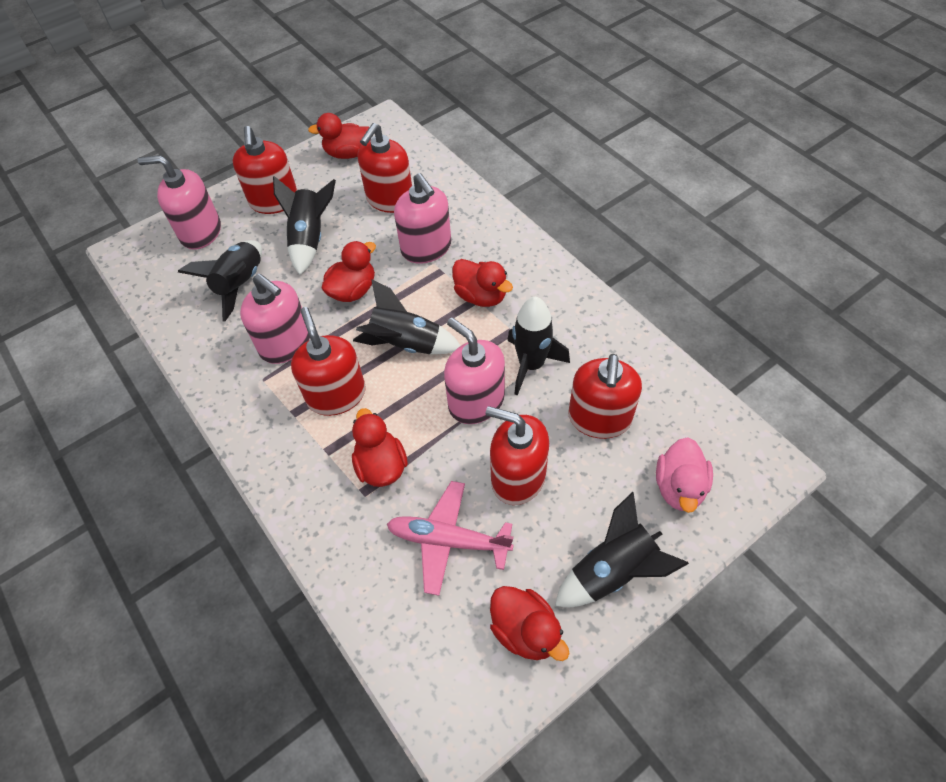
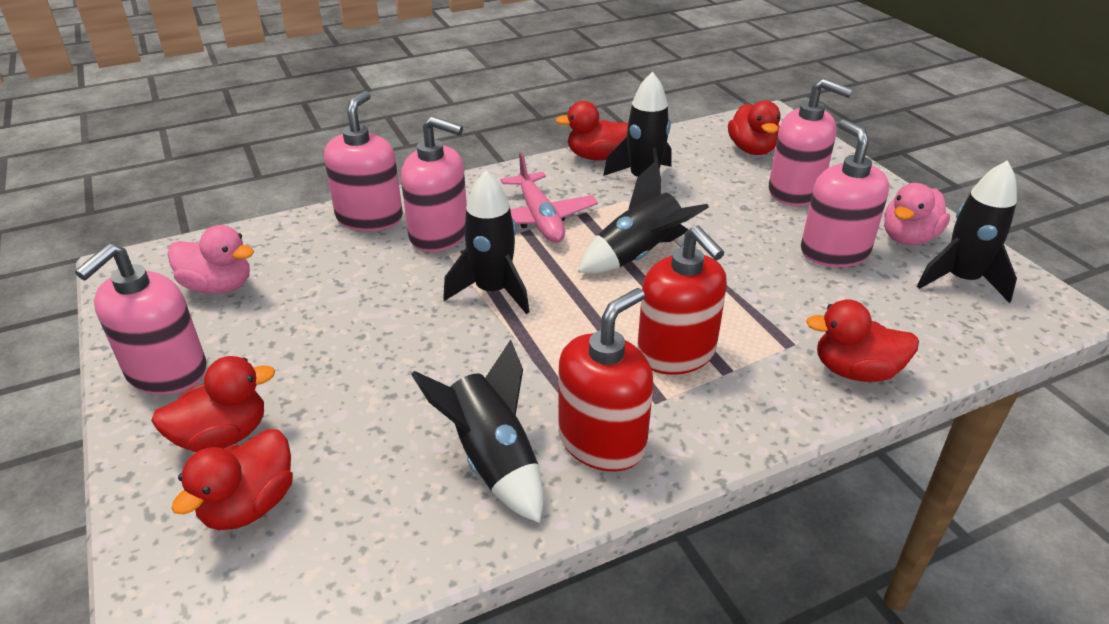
pink duck: [656,437,713,513] = 1 -> [168,225,254,294] [884,183,950,245] = 2
pink soap dispenser: [138,155,221,250] [240,274,310,364] [394,173,451,264] [444,318,505,424] = 4 -> [75,244,207,395] [324,91,403,231] [401,116,467,252] [769,79,853,206] [801,119,889,267] = 5
red soap dispenser: [233,126,297,214] [291,307,366,416] [358,123,412,213] [486,406,549,505] [569,354,642,439] = 5 -> [558,288,653,471] [637,226,727,375] = 2

